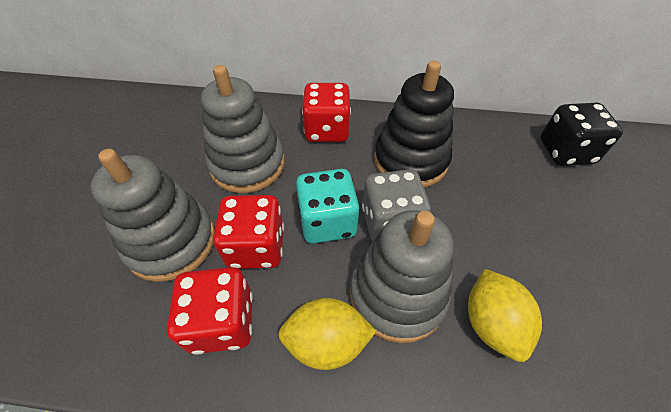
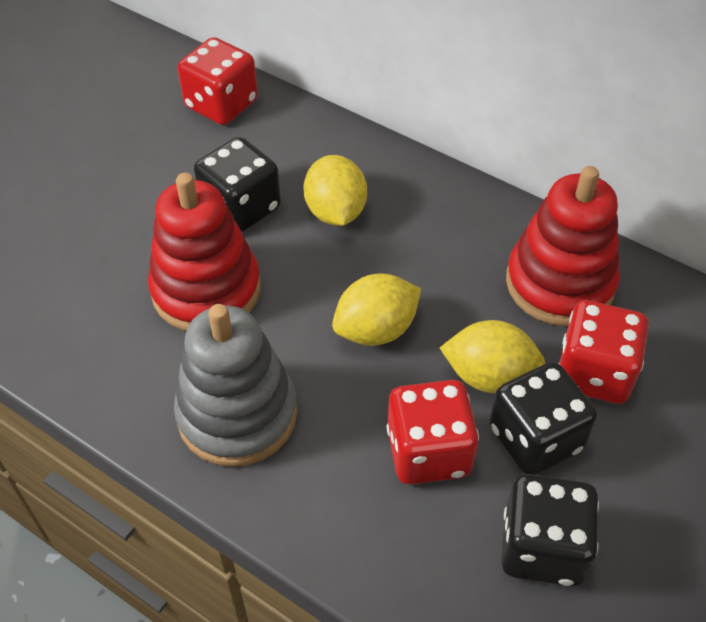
black dice: [540,103,623,166] = 1 -> [194,137,281,232] [489,362,597,475] [501,474,599,586] = 3
black stacking toy: [374,61,454,188] = 1 -> none = 0
grey dice: [362,169,431,242] = 1 -> none = 0
grey stacking toy: [91,149,215,282] [201,65,285,193] [350,210,453,343] = 3 -> [174,304,297,467] = 1
red stacking toy: none = 0 -> [148,173,260,331] [506,166,620,326] = 2
turquoise dice: [296,169,360,244] = 1 -> none = 0
yellow lemon: [278,298,377,370] [468,269,542,362] = 2 -> [304,155,367,226] [332,273,421,346] [440,320,545,393] = 3

